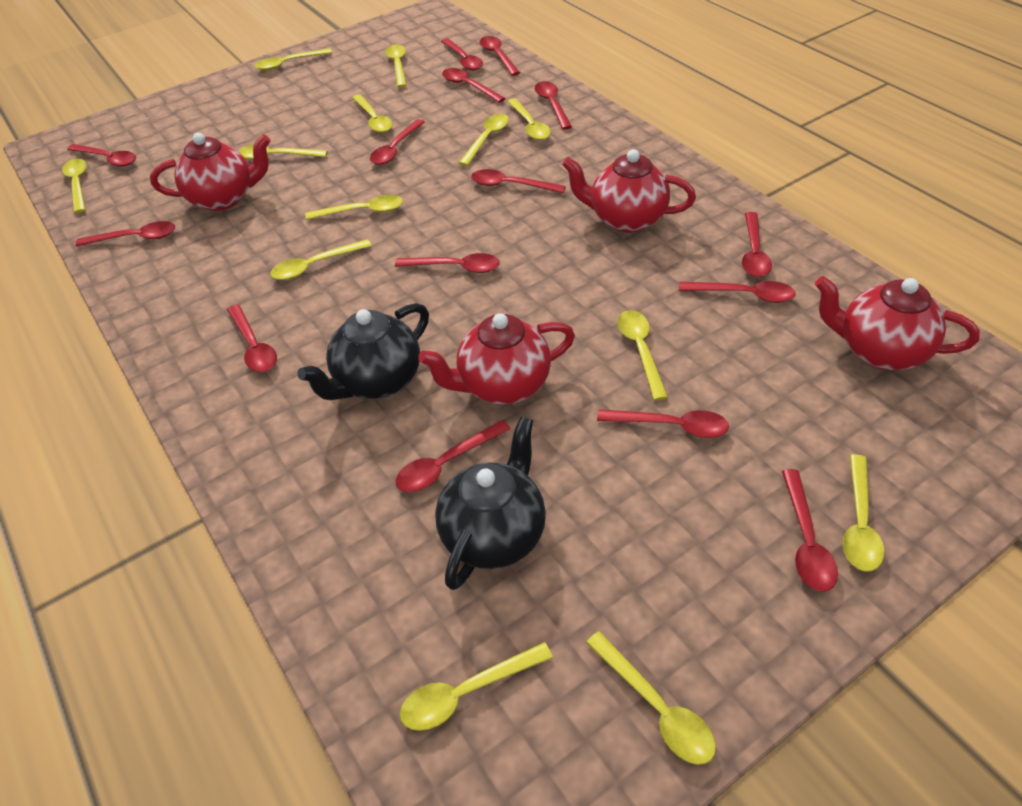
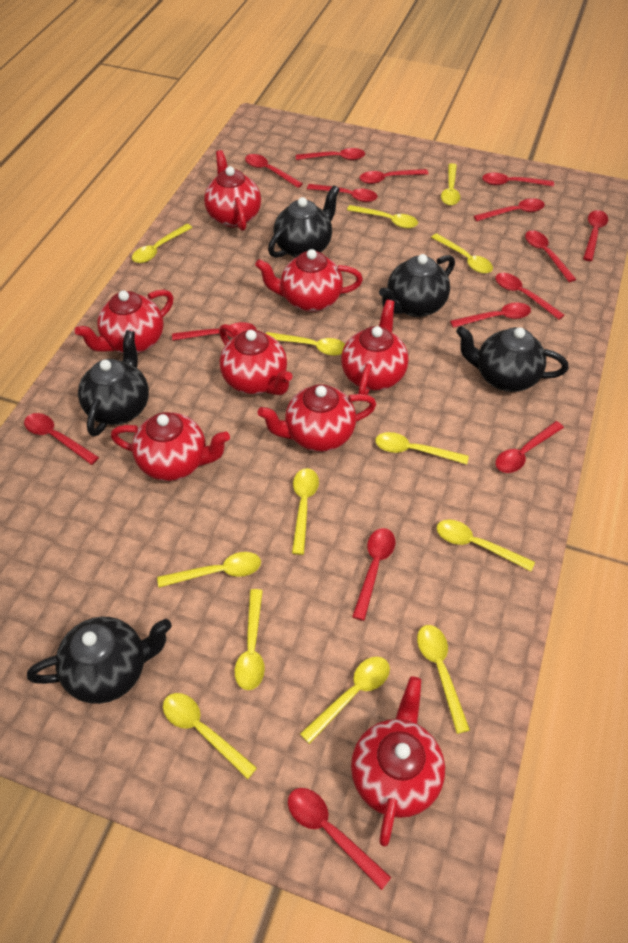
black teapot: [297,303,429,400] [435,417,546,590] = 2 -> [27,617,172,704] [78,330,149,437] [268,185,340,258] [379,254,455,317] [456,326,568,392] = 5
red teapot: [150,133,270,211] [418,313,575,404] [562,149,696,233] [815,276,980,370] = 4 -> [75,289,173,354] [111,412,230,481] [204,150,261,231] [219,324,293,395] [255,249,363,312] [258,384,377,452] [341,300,408,395] [351,676,445,847] = 8

